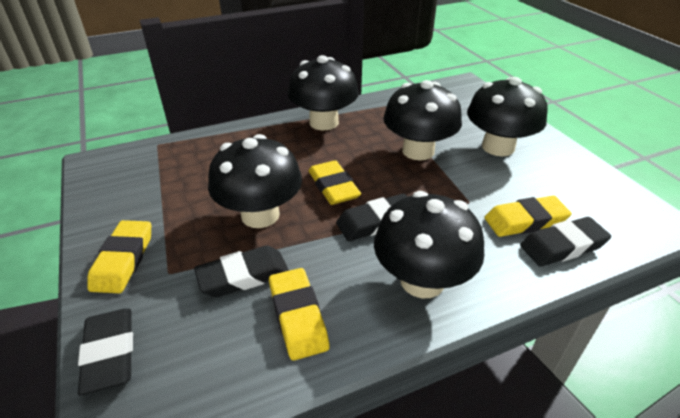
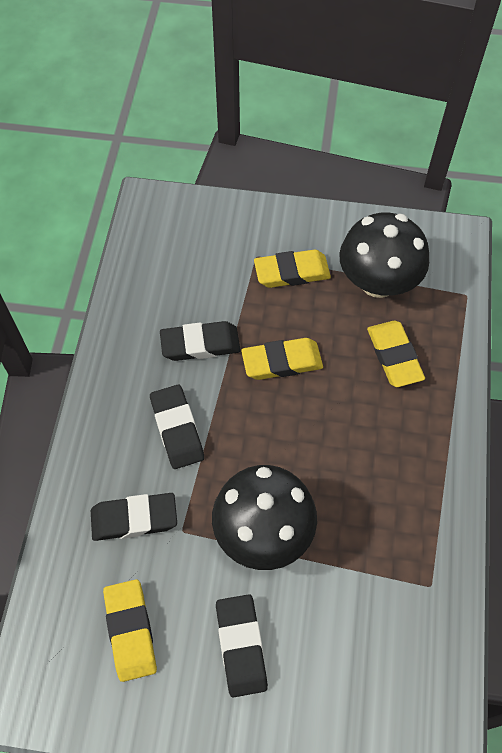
black mushroom: [208,134,302,228] [288,55,359,130] [374,191,484,298] [383,80,462,161] [467,77,548,157] = 5 -> [212,465,317,570] [339,213,429,298] = 2

